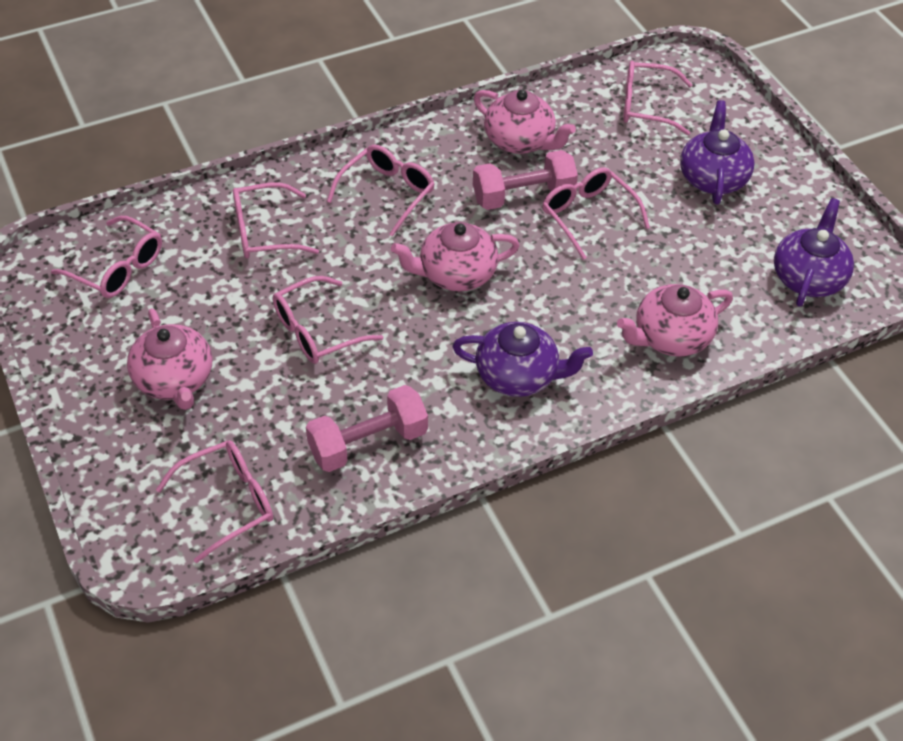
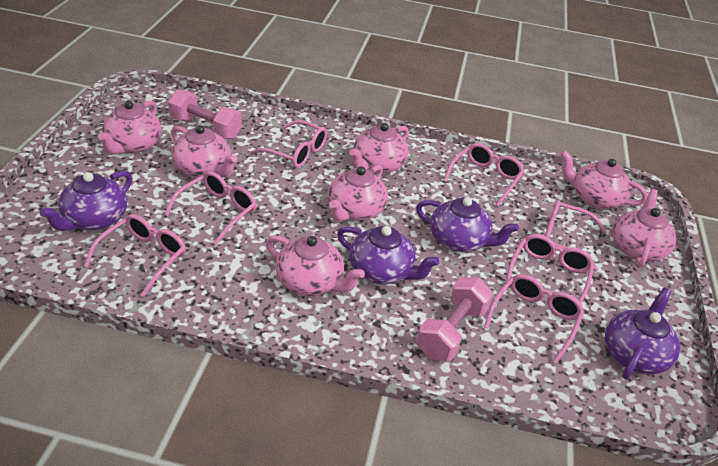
pink teapot: [127,308,212,410] [391,222,520,291] [474,90,576,154] [617,284,733,357] = 4 -> [98,100,161,154] [171,125,237,178] [266,235,365,296] [328,165,388,221] [349,123,409,174] [560,150,648,209] [613,189,676,267] = 7
purple teapot: [452,322,593,397] [680,100,755,204] [774,198,854,307] = 3 -> [40,171,132,231] [337,226,440,284] [416,197,519,252] [605,287,680,379] = 4

